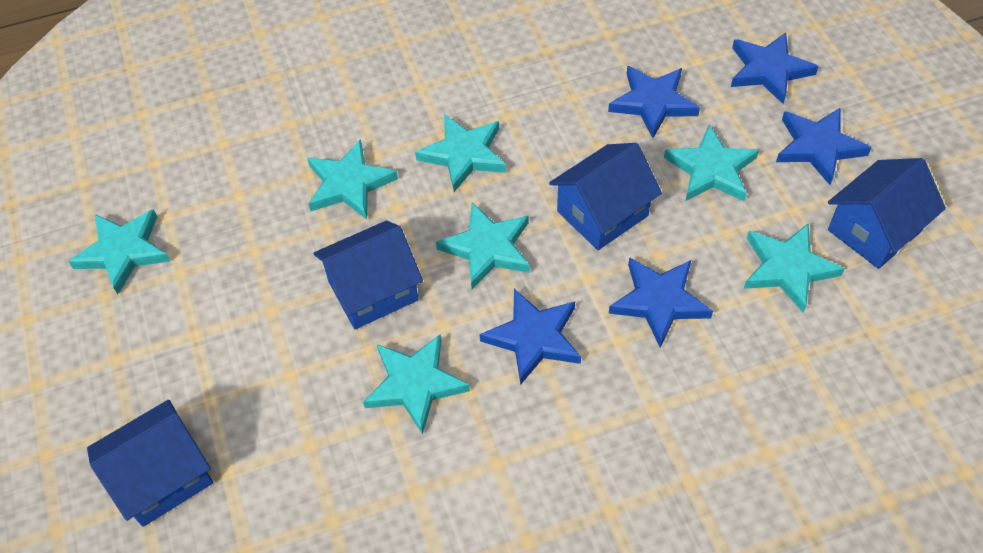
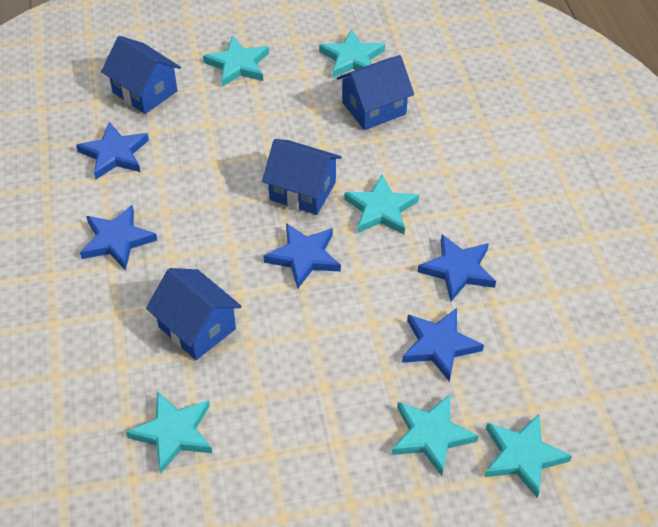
turquoise star: [68,209,170,294] [307,139,398,220] [363,335,470,435] [415,114,506,192] [436,203,530,289] [664,125,759,202] [744,223,845,313] = 7 -> [126,391,212,473] [203,36,269,87] [319,29,385,78] [344,175,419,234] [392,394,479,476] [485,414,572,498] = 6

